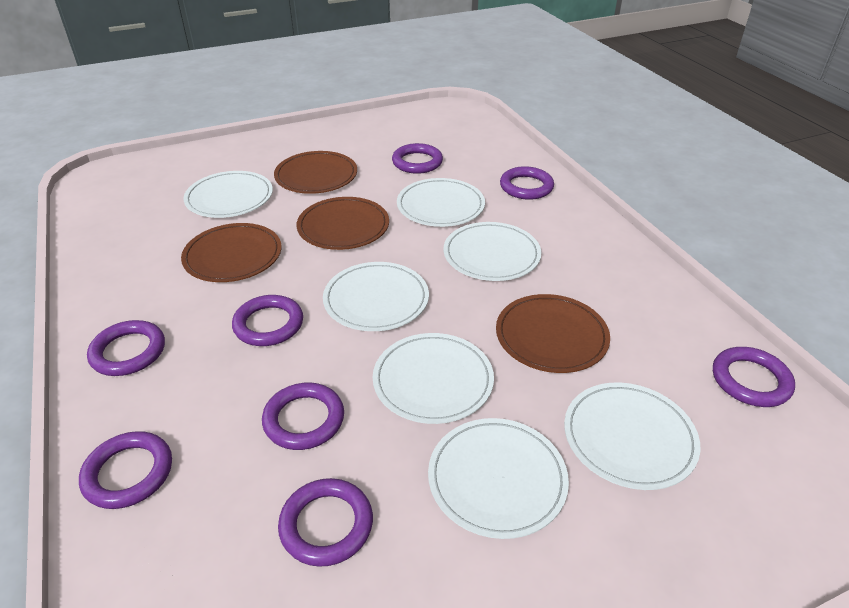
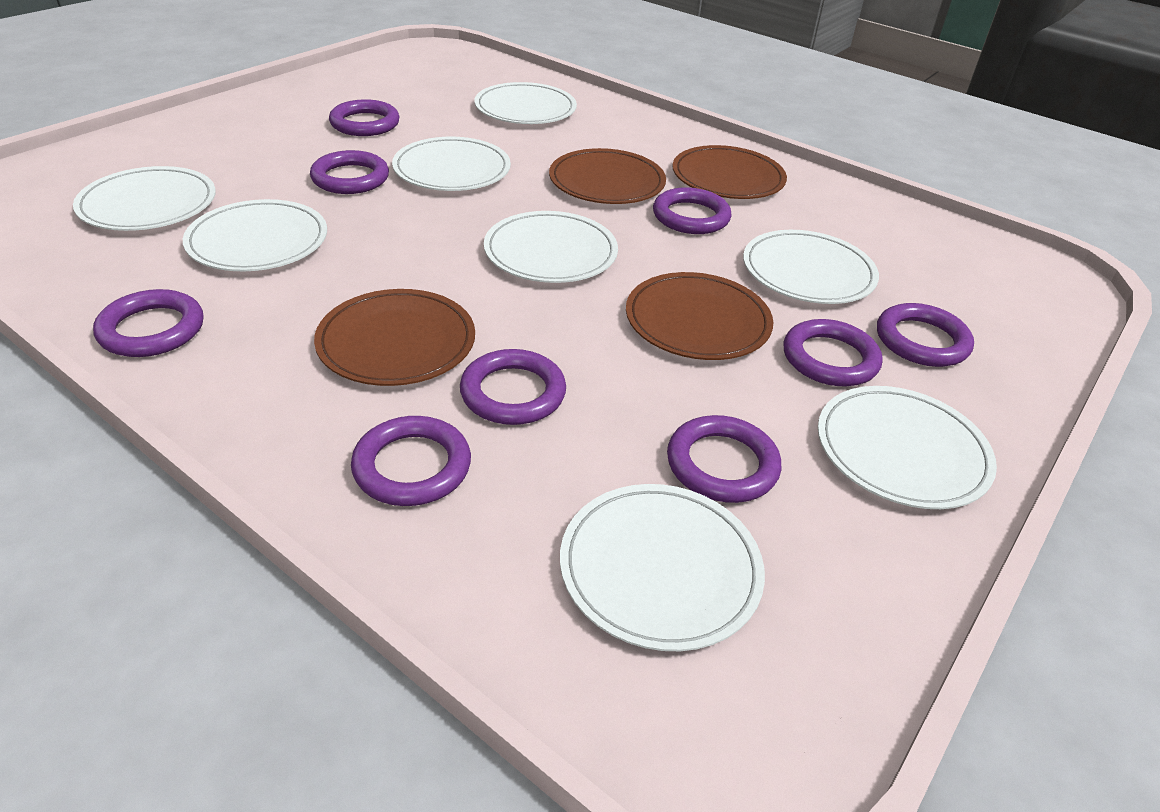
purple ring: [79,431,172,509] [87,320,165,376] [232,295,303,346] [262,383,344,450] [278,478,373,567] [392,143,443,174] [500,166,554,200] [713,347,795,407] = 8 -> [93,289,204,357] [310,150,389,194] [329,99,400,136] [351,416,471,506] [460,349,566,425] [653,187,732,234] [667,415,781,503] [784,319,883,386] [877,303,974,367] = 9
white plate: [184,171,273,218] [323,262,429,331] [373,333,494,424] [397,178,485,227] [428,418,569,539] [444,222,541,281] [564,382,701,490] = 7 -> [73,166,216,231] [183,199,327,271] [392,137,511,191] [475,82,577,124] [484,211,618,283] [560,484,765,651] [743,230,879,304] [818,386,997,509] = 8

